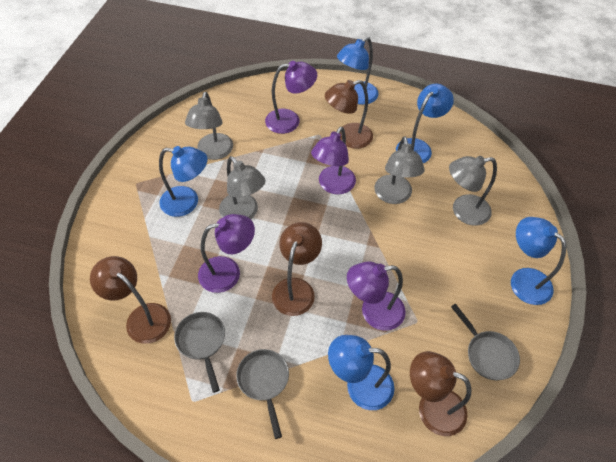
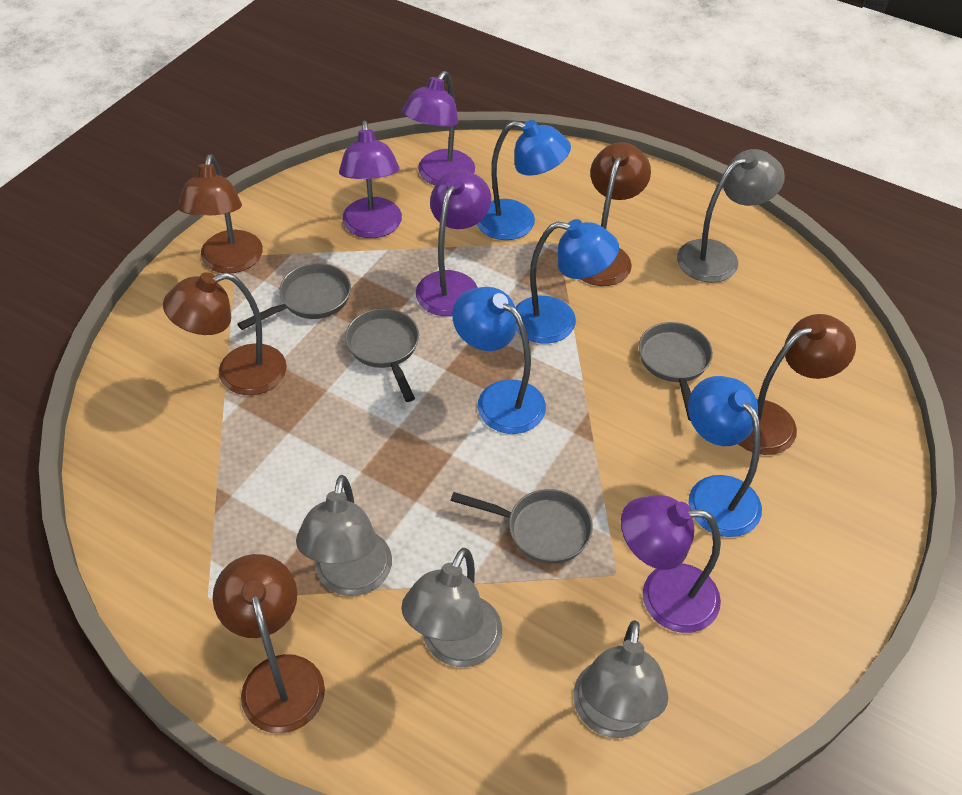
blue lamp: [159,146,208,217] [328,335,394,410] [337,37,379,105] [396,84,454,163] [511,217,566,305] = 5 -> [452,287,546,434] [477,120,571,240] [515,219,619,344] [688,376,762,537] = 4
brown lamp: [90,256,171,344] [272,222,322,316] [325,80,373,149] [410,351,471,436] = 4 -> [163,272,287,395] [178,154,263,273] [213,554,325,733] [581,142,651,286] [739,314,856,455] = 5
grey pan: [174,312,225,393] [236,349,289,439] [451,304,520,380] = 3 -> [238,263,351,330] [345,308,419,402] [451,489,593,564] [639,322,713,421] = 4

